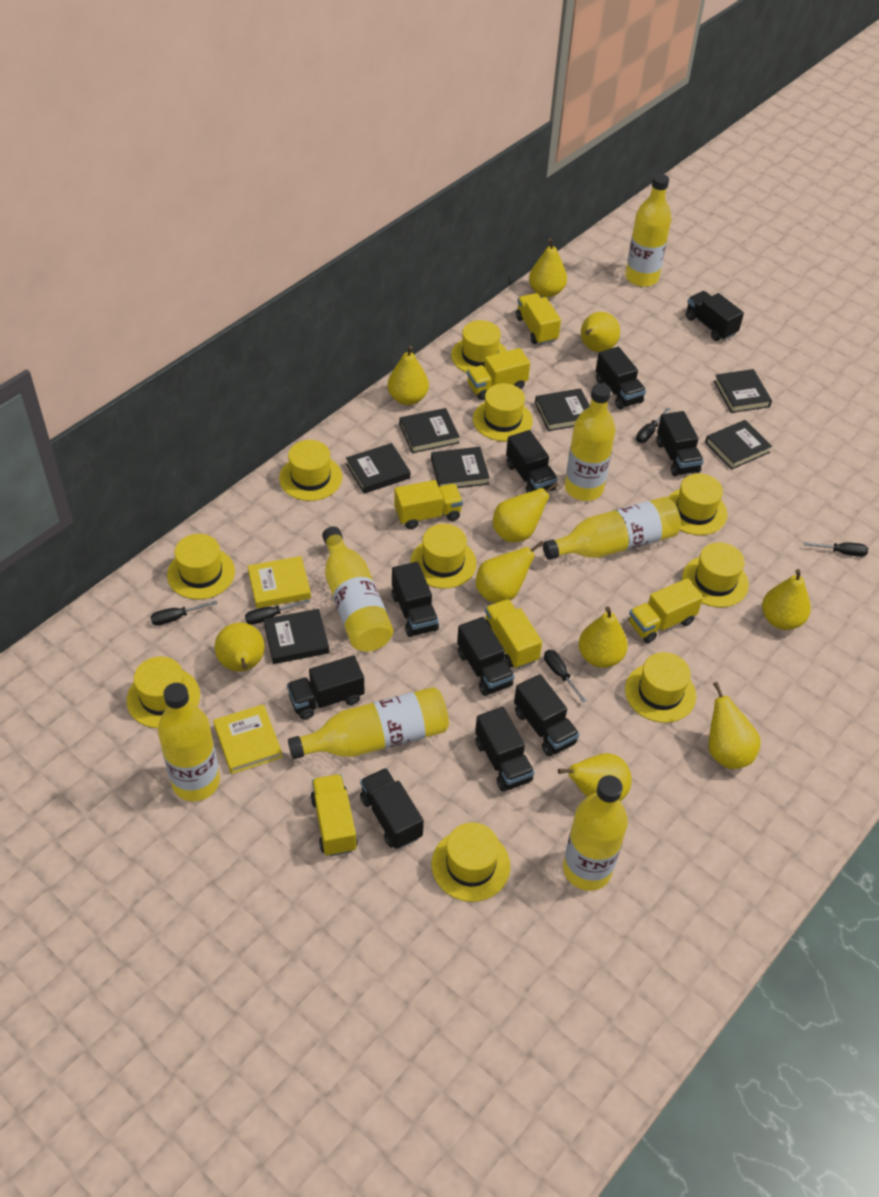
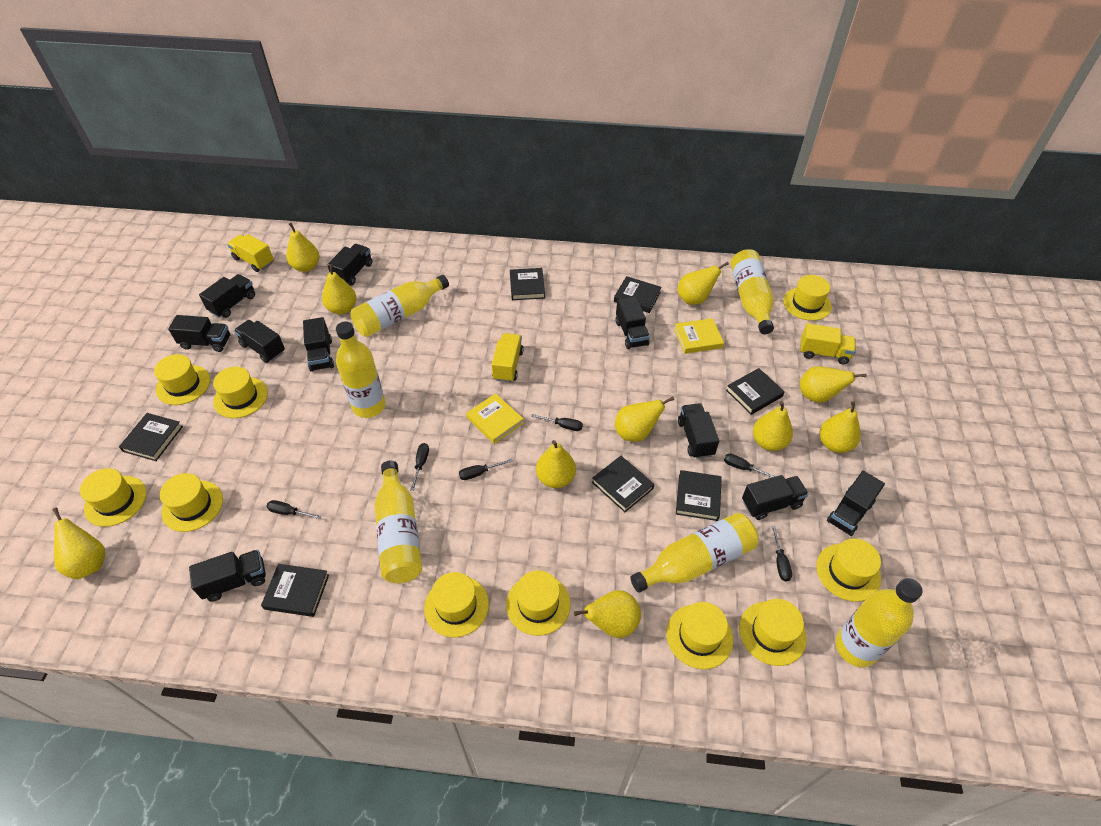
black screwdriver: [150,601,217,626] [245,599,310,625] [544,650,586,703] [636,408,671,443] [804,542,868,557] = 5 -> [266,500,322,519] [411,443,429,491] [459,459,513,480] [531,414,583,431] [724,454,776,478] [772,526,792,581] = 6
yellow bottle: [158,683,220,801] [288,687,449,759] [322,527,393,652] [543,497,681,560] [563,775,628,891] [565,383,616,501] [625,174,671,287] = 7 -> [336,322,386,418] [350,275,449,337] [374,461,422,583] [630,513,758,593] [730,249,774,334] [835,578,922,668] = 6
yellow truck: [310,774,358,856] [394,480,463,529] [467,348,530,400] [485,599,542,669] [516,293,561,345] [629,579,703,643] = 6 -> [227,234,274,272] [492,333,524,382] [800,323,856,364] = 3

